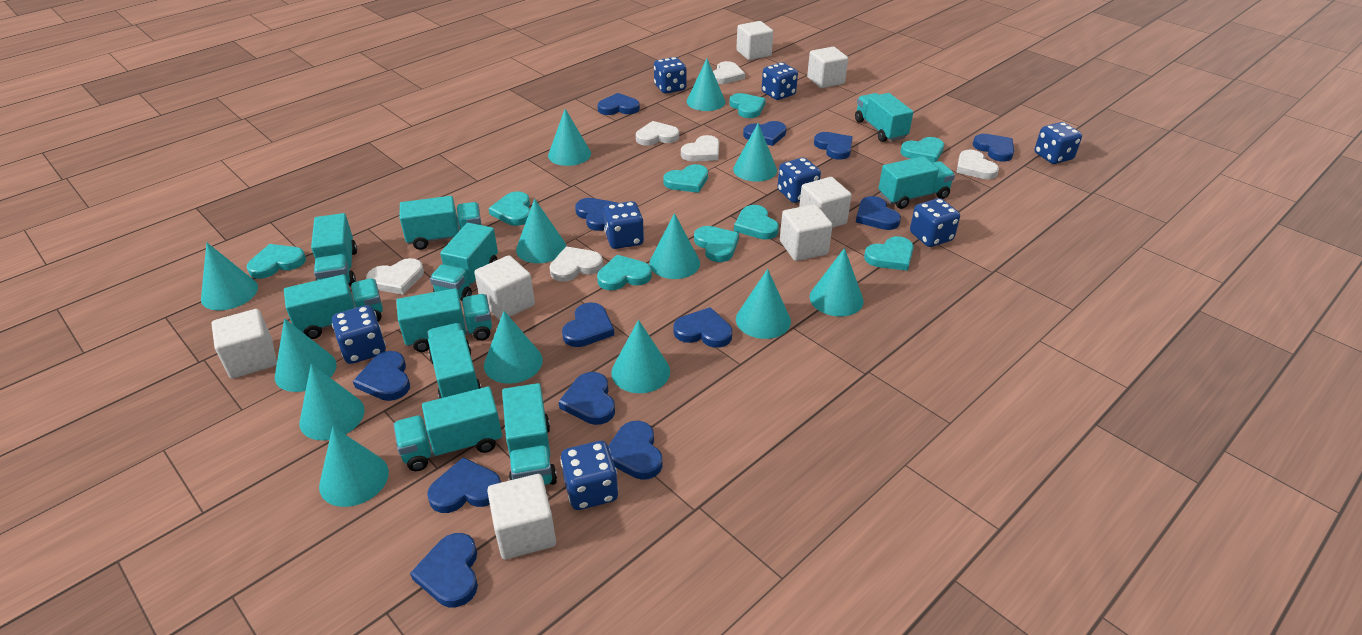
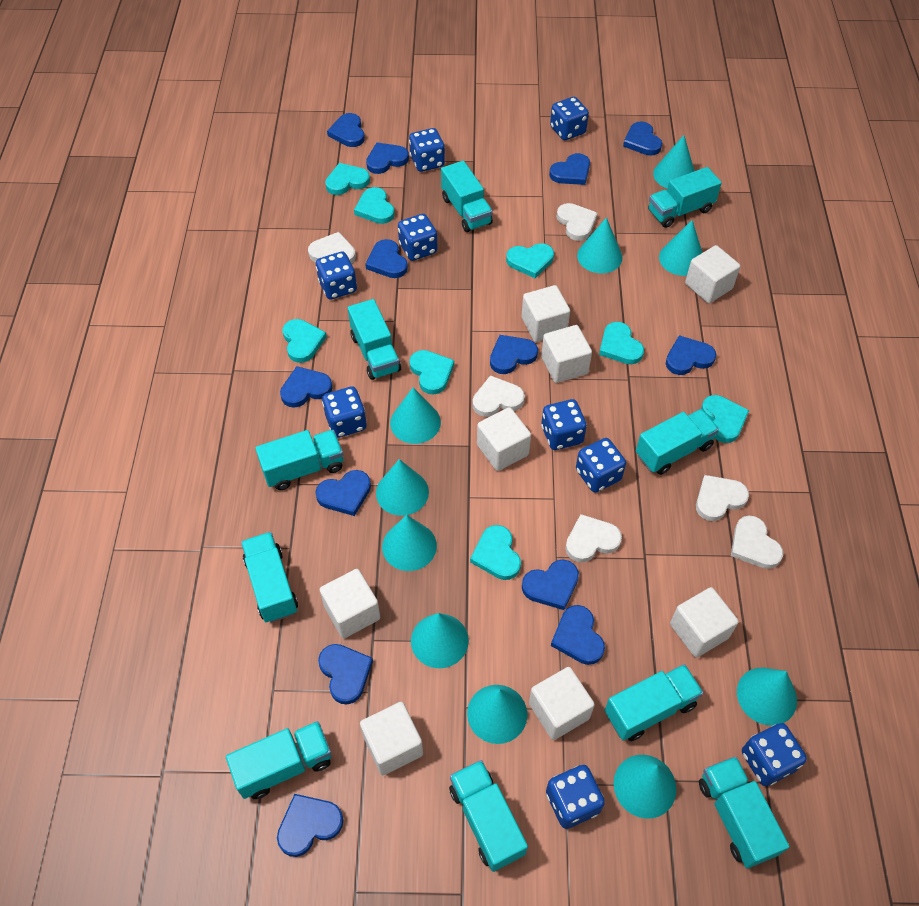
blue dice: [332,305,386,364] [561,441,618,510] [603,201,644,249] [654,57,687,94] [762,62,798,100] [777,157,821,203] [910,198,960,247] [1035,122,1082,164] = 8 -> [316,251,357,300] [322,386,367,438] [398,214,437,261] [409,128,445,172] [541,399,587,450] [546,765,605,829] [550,97,589,140] [576,438,626,493] [742,723,807,786] = 9
turquoise cone: [201,242,258,310] [275,318,337,392] [300,364,365,440] [319,427,389,507] [484,311,543,384] [516,199,566,263] [548,109,591,166] [611,320,670,393] [649,213,700,279] [687,59,725,111] [733,123,777,182] [736,269,791,339] [810,248,864,316] = 13 -> [376,459,429,516] [382,515,437,571] [390,387,441,444] [411,613,469,668] [467,685,527,744] [577,217,622,273] [614,755,676,819] [653,135,694,189] [659,220,702,276] [737,667,797,726] = 10
turquoise heart: [247,244,306,279] [488,191,530,226] [597,255,652,290] [663,164,708,193] [694,226,739,262] [729,93,766,118] [734,205,779,240] [864,236,914,271] [901,137,944,163] = 9 -> [283,319,327,363] [325,163,370,195] [354,187,395,224] [409,350,454,395] [470,525,521,580] [506,243,554,278] [599,322,644,364] [701,395,749,443] = 8
white cube: [212,309,277,379] [474,255,535,320] [487,474,556,559] [736,21,773,60] [780,204,833,261] [799,177,852,228] [807,47,848,88] = 7 -> [320,569,380,638] [360,702,423,775] [477,407,531,471] [522,285,570,342] [529,667,595,740] [541,325,592,383] [670,587,739,658] [685,245,740,303] = 8

